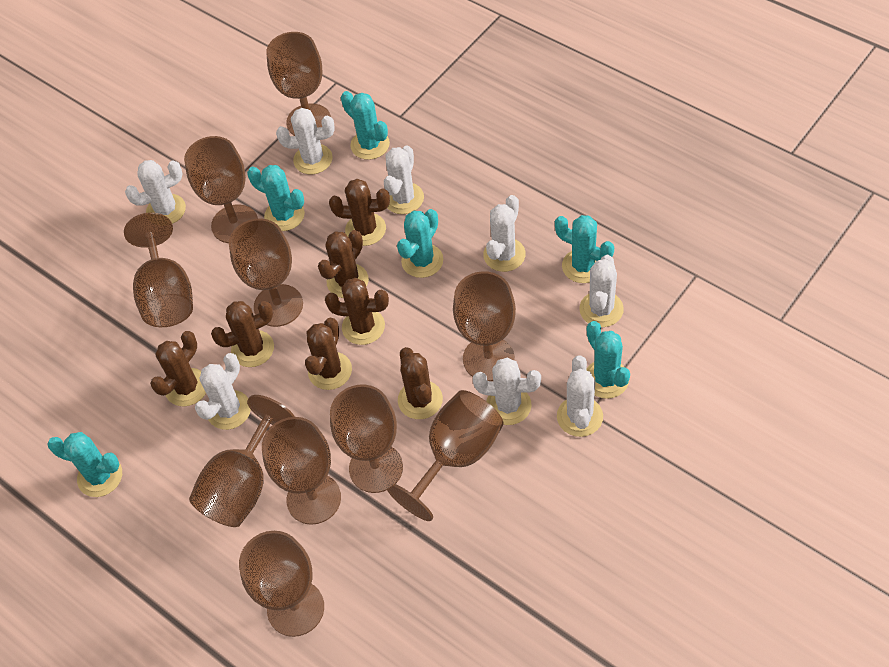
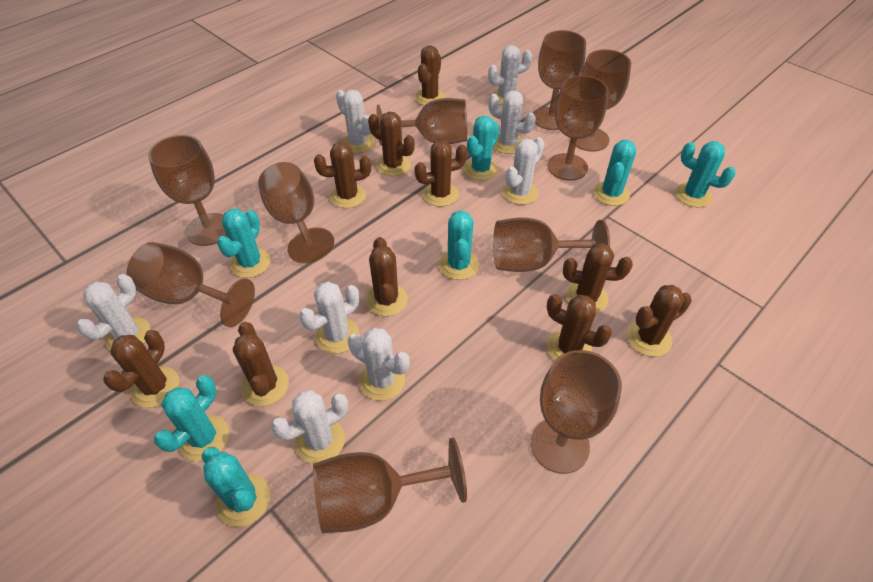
brown cactus: [150,331,206,407] [211,301,274,367] [305,318,352,390] [318,230,369,298] [325,278,389,345] [329,179,390,246] [398,347,443,419] = 7 -> [103,330,179,408] [233,322,289,406] [314,142,371,208] [366,237,408,316] [368,112,415,176] [414,140,468,207] [415,46,445,106] [547,294,612,360] [563,243,633,313] [627,285,692,357] = 10
turquoise cactus: [47,432,122,497] [247,165,305,231] [341,91,390,160] [397,209,443,278] [555,215,614,283] [587,321,630,399] = 6 -> [154,375,229,461] [202,447,270,527] [217,209,271,278] [439,210,479,280] [464,116,499,181] [593,140,636,206] [675,141,736,207] = 7

